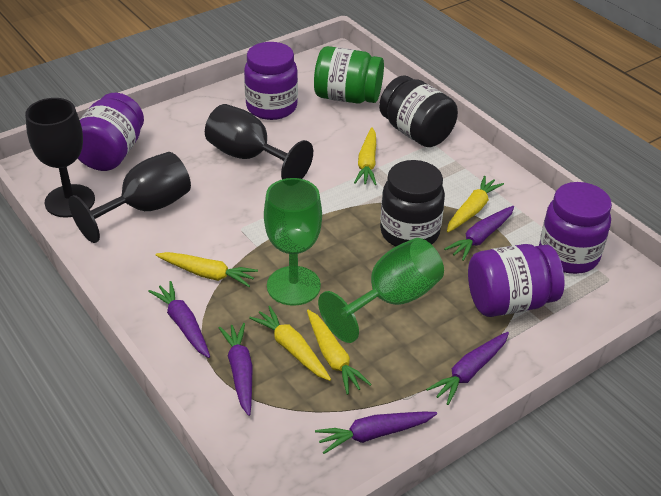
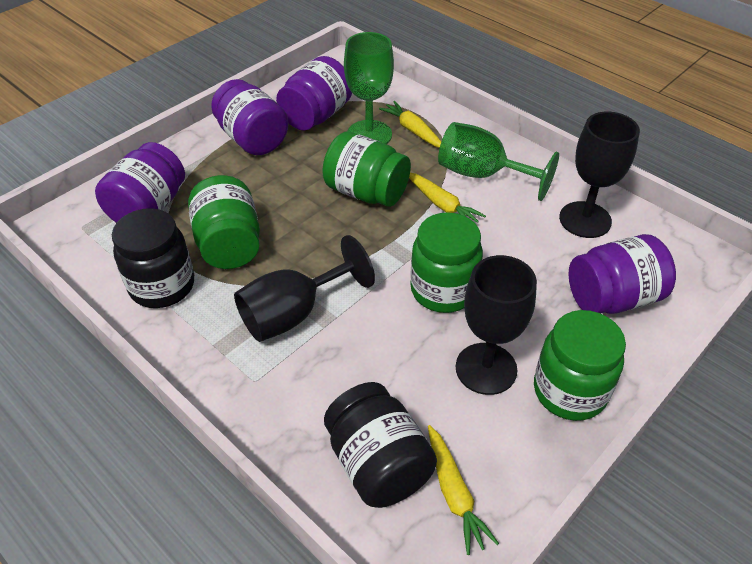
green jar: [314,46,384,104] = 1 -> [188,175,260,269] [322,131,411,207] [410,212,483,313] [534,310,626,421] = 4
purple carrot: [148,281,210,358] [219,323,253,416] [315,412,437,454] [426,332,509,405] [444,206,514,261] = 5 -> none = 0
yellow carrot: [155,252,258,287] [249,306,331,381] [307,310,372,395] [354,127,377,185] [447,176,504,232] = 5 -> [379,101,442,148] [409,173,486,223] [428,425,499,555] = 3

